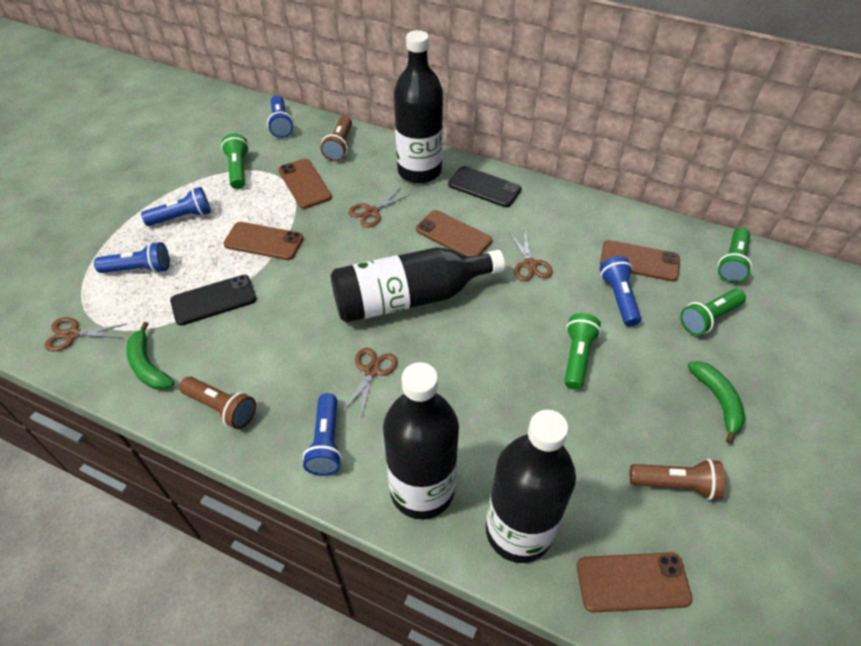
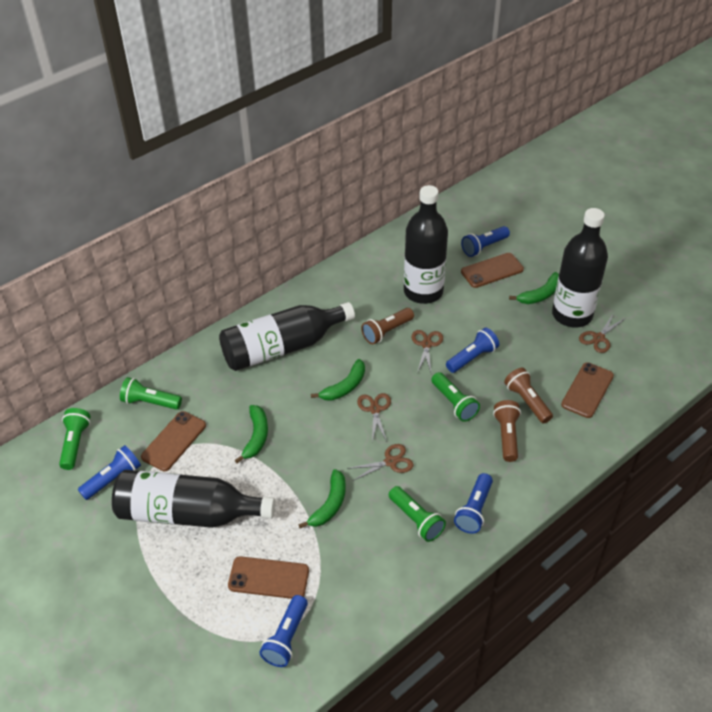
black phone: [170,275,256,326] [448,166,521,207] = 2 -> none = 0
brown phone: [224,222,304,260] [278,159,332,209] [416,210,492,256] [577,552,692,612] [600,240,680,282] = 5 -> [141,411,206,471] [228,556,309,599] [461,253,524,288] [561,362,614,418] = 4
green banana: [126,322,174,390] [688,361,745,444] = 2 -> [235,405,268,463] [298,469,346,528] [311,359,365,401] [509,272,559,304] = 4

